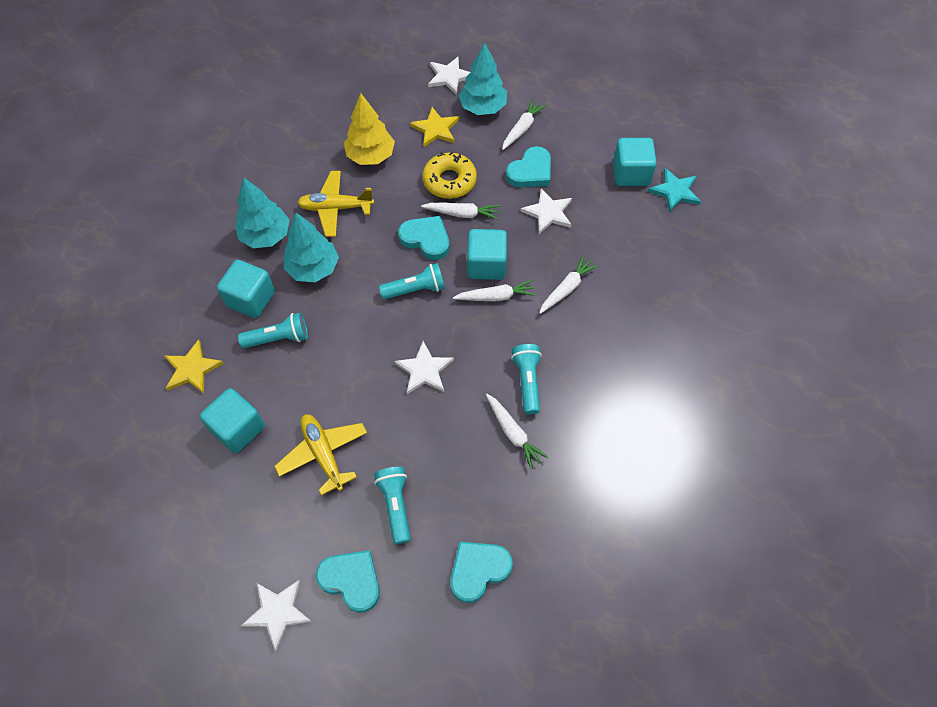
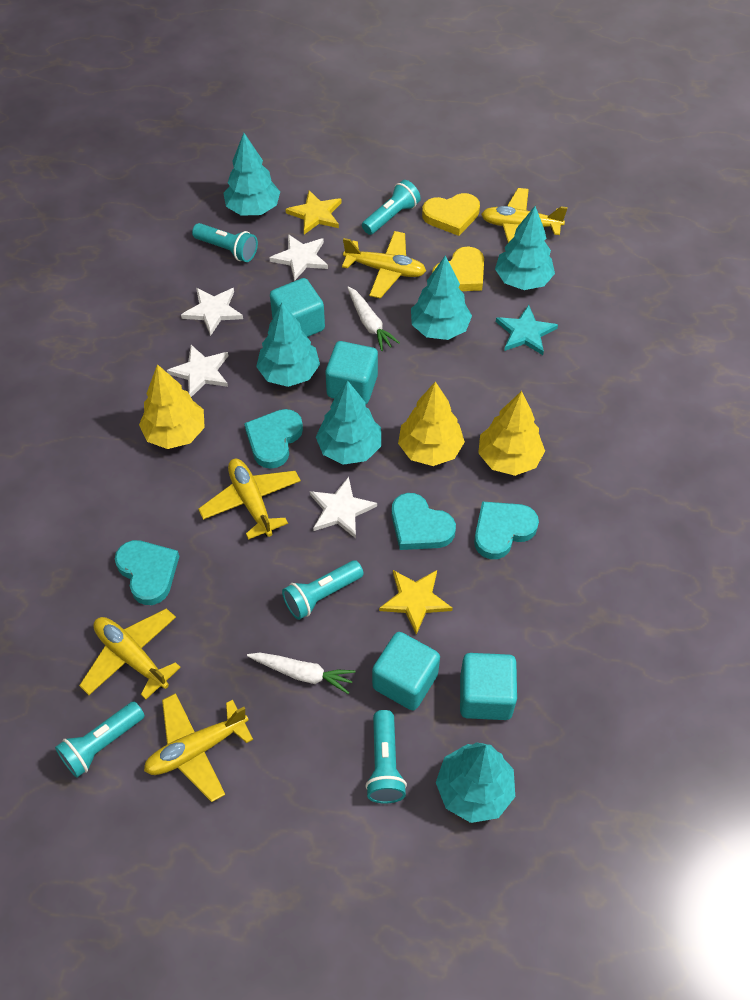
turquoise flashlight: [238,312,308,348] [374,467,411,544] [379,263,445,299] [511,344,542,415] = 4 -> [55,701,145,778] [192,223,258,262] [282,560,364,620] [362,180,421,235] [365,710,407,804] = 5
turquoise tree: [235,177,290,248] [284,213,339,282] [458,42,507,115] = 3 -> [223,133,280,216] [256,302,320,387] [316,380,381,465] [411,255,472,340] [436,742,515,823] [495,206,555,290] = 6
white carrot: [421,202,500,220] [453,279,536,301] [486,394,548,469] [502,99,547,150] [539,255,598,314] = 5 -> [247,653,356,694] [347,286,400,351] = 2
yellow donut: [422,152,477,199] = 1 -> none = 0
yellow heart: none = 0 -> [422,193,480,236] [432,247,484,291] = 2
yellow plane: [274,414,367,496] [297,171,374,237] = 2 -> [79,608,181,699] [144,693,253,802] [198,459,301,540] [342,231,426,299] [481,188,568,243] = 5
yellow tree: [344,93,395,165] = 1 -> [139,364,205,449] [398,381,465,466] [478,391,545,476] = 3

